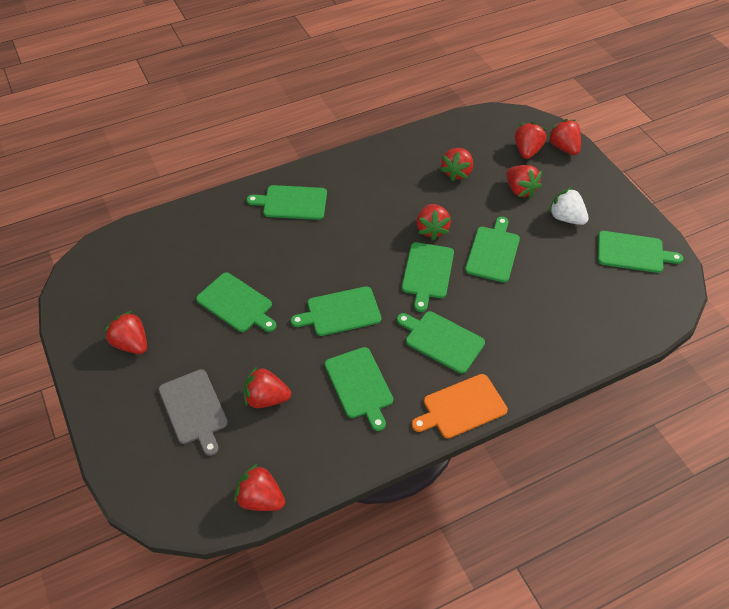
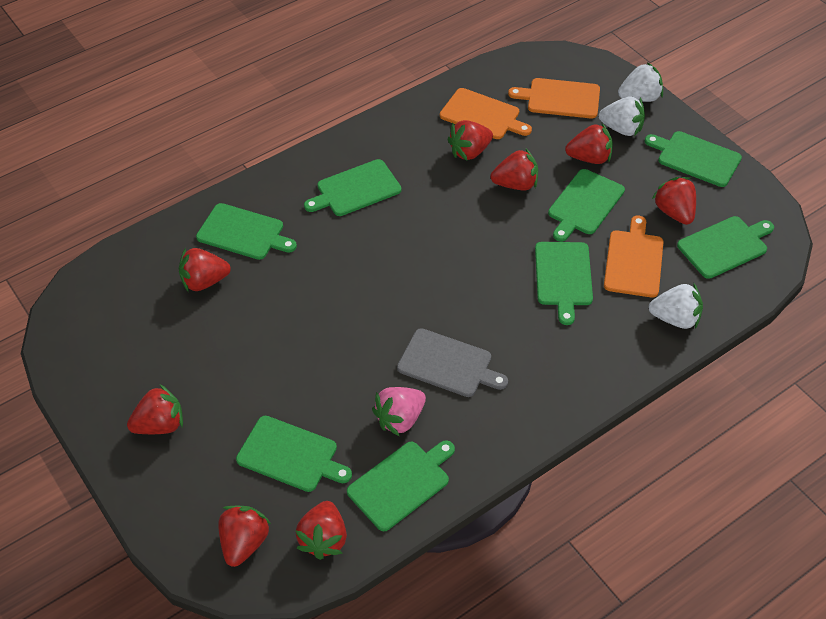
orange cutting board: [412,374,508,438] = 1 -> [440,88,532,139] [508,78,600,119] [604,216,663,298] = 3
pink strawberry: none = 0 -> [372,387,426,437] = 1
white strawberry: [549,187,589,225] = 1 -> [599,96,645,136] [618,62,663,102] [648,284,703,329] = 3

